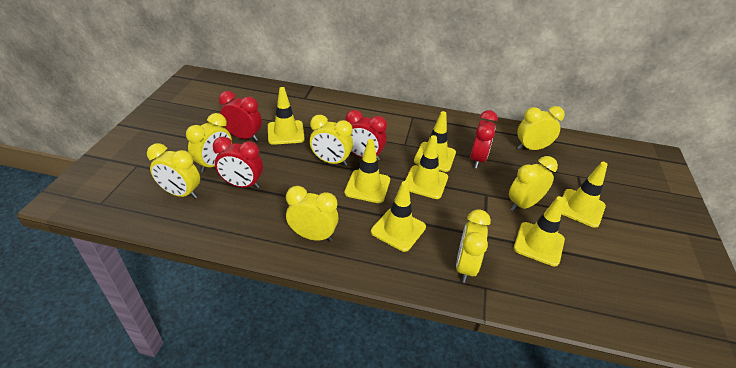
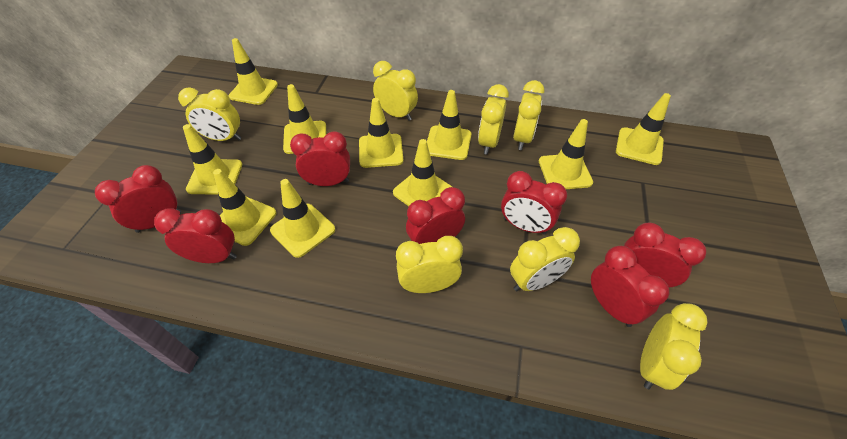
red clock: [213,137,263,189] [219,91,262,141] [345,110,387,161] [470,110,498,168] = 4 -> [95,165,181,233] [154,208,237,263] [290,131,350,186] [406,187,465,244] [501,171,567,235] [591,246,669,327] [624,223,706,287] = 7
yellow traffic cone: [268,87,305,145] [344,139,390,203] [371,181,426,252] [405,135,448,199] [414,111,456,172] [514,196,565,266] [561,162,608,228] = 7 -> [183,124,242,195] [213,169,276,246] [229,38,278,105] [270,179,335,258] [283,84,327,154] [359,98,403,168] [393,139,452,206] [427,90,471,160] [539,119,593,189] [616,93,671,165] = 10

